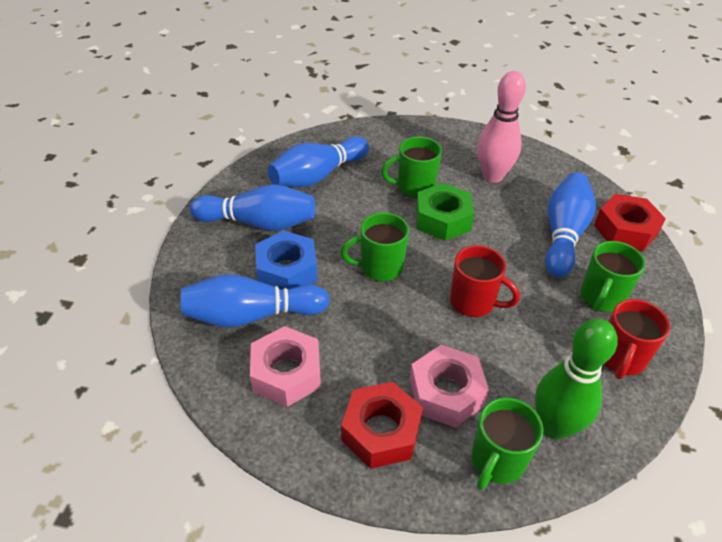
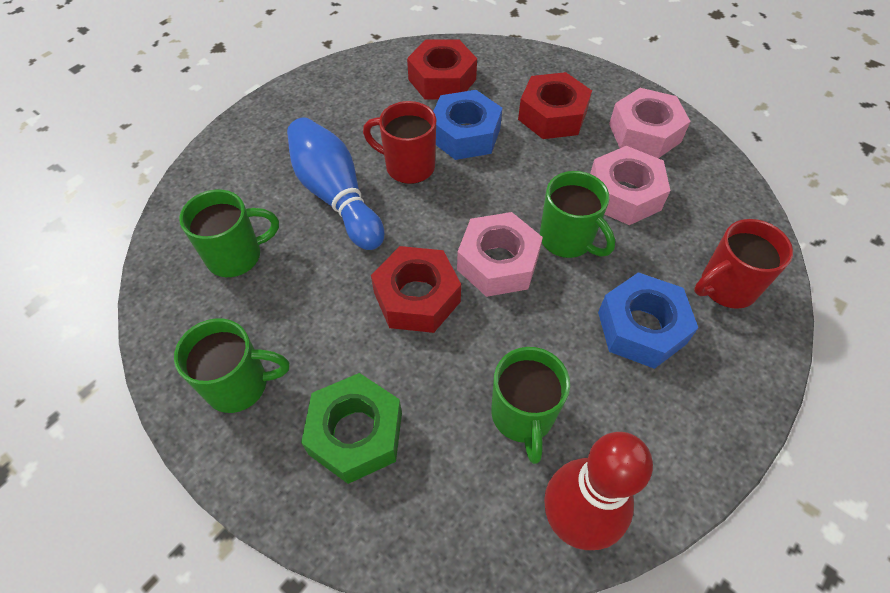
blue bowling pin: [181,274,329,328] [190,184,315,231] [268,136,369,187] [545,172,596,277] = 4 -> [287,117,384,250] = 1
blue nut: [255,230,318,289] = 1 -> [433,90,502,160] [598,272,698,369] = 2
green bowling pin: [535,319,618,440] = 1 -> none = 0
pink bowling pin: [477,71,526,183] = 1 -> none = 0
pink nut: [250,326,321,407] [410,345,489,428] = 2 -> [457,212,543,297] [590,146,670,225] [609,88,691,158] = 3
red bowling pin: none = 0 -> [544,432,653,550] = 1
red nut: [341,382,423,469] [594,194,666,251] = 2 -> [371,246,461,333] [407,40,477,100] [518,72,592,139] = 3

